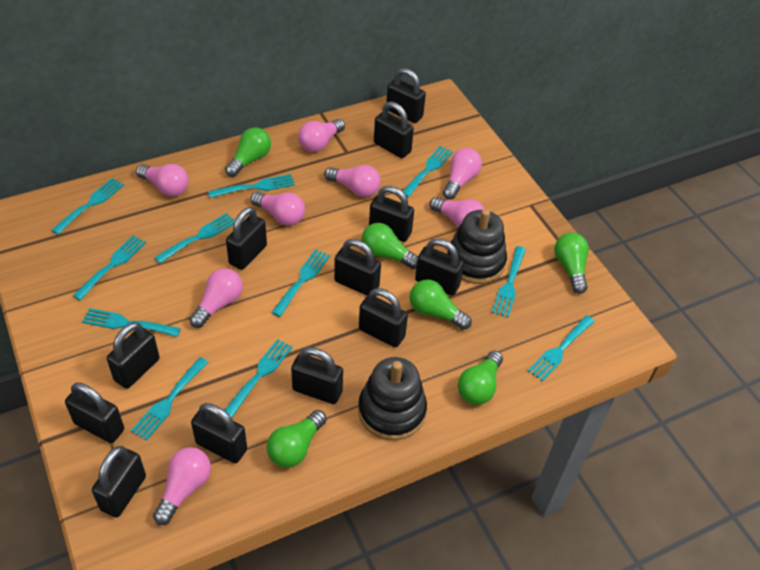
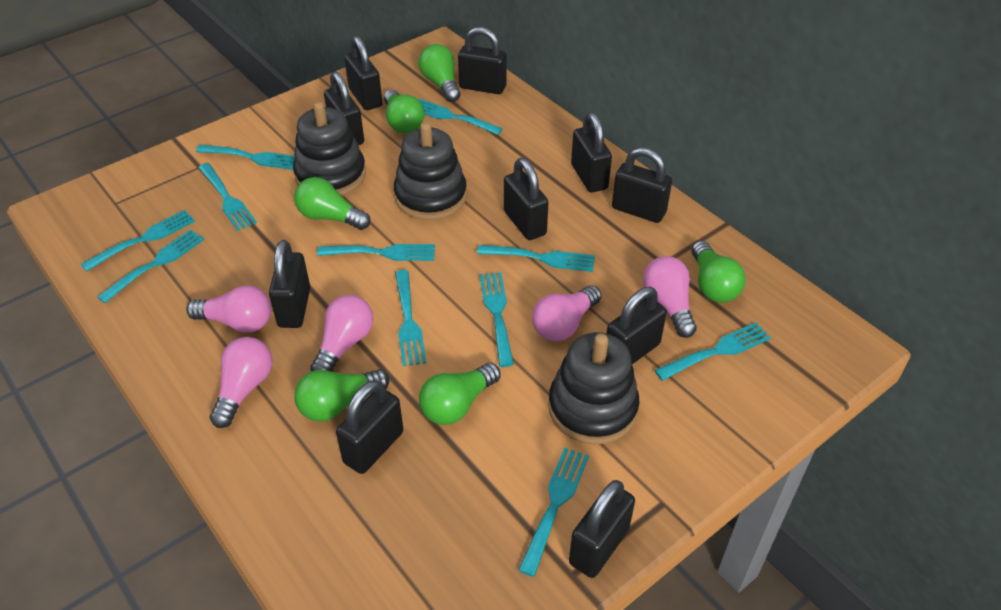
black padlock: [65,382,124,443] [92,446,146,518] [107,322,160,389] [191,403,247,464] [226,207,267,270] [291,347,343,404] [334,239,381,296] [359,288,408,348] [369,186,414,242] [374,102,414,158] [386,68,426,123] [415,238,464,296] = 12 -> [269,240,310,328] [324,71,364,145] [336,380,403,474] [344,36,382,110] [458,27,507,94] [504,158,548,240] [569,480,635,578] [571,112,612,192] [606,287,667,364] [612,147,672,223] = 10
black stacking toy: [358,357,427,440] [447,209,507,284] = 2 -> [293,101,366,196] [394,122,467,220] [548,332,639,445] = 3
pink light bulb: [136,164,189,197] [153,447,211,525] [189,268,243,328] [250,192,305,226] [298,119,345,152] [324,165,381,197] [430,197,485,228] [443,148,482,199] = 8 -> [186,286,272,333] [210,337,273,428] [310,295,373,372] [532,285,601,342] [643,256,697,338] = 5

